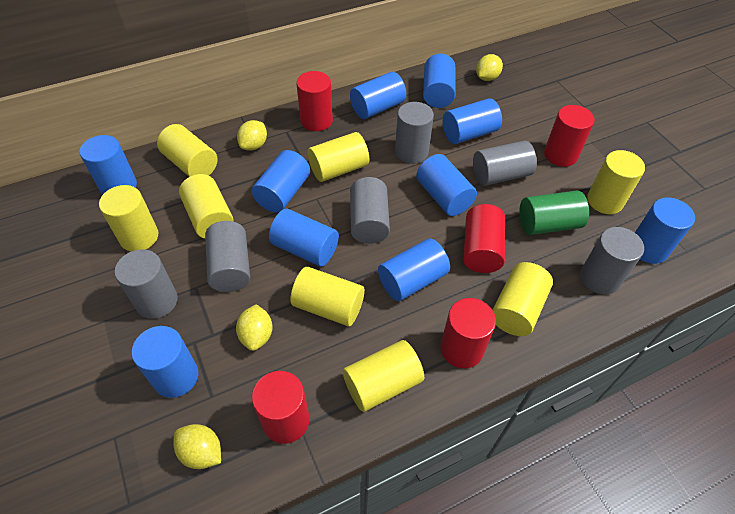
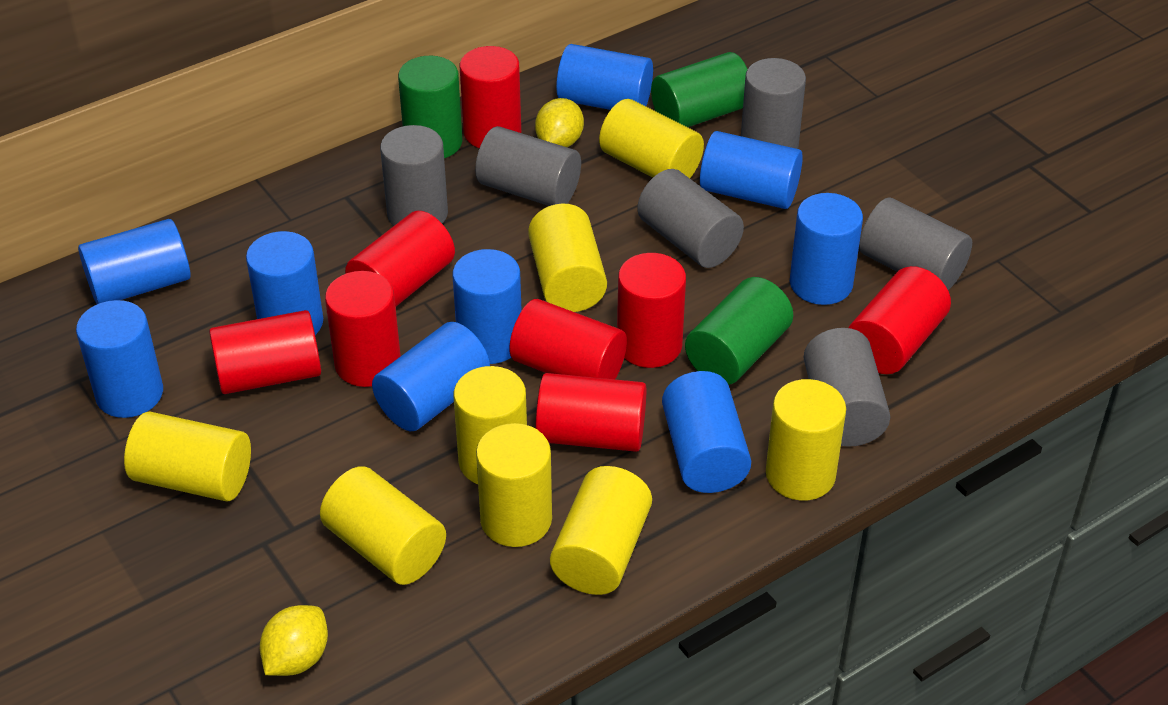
blue cylinder: [79,135,137,195] [132,326,198,398] [252,150,310,213] [269,209,339,267] [350,72,406,119] [378,238,450,301] [416,154,477,216] [423,54,456,108] [443,98,502,144] [635,197,695,264] = 10 -> [76,300,163,418] [78,219,191,304] [246,231,323,335] [372,322,490,431] [452,249,522,364] [556,44,653,110] [662,371,751,493] [700,131,803,209] [790,193,863,305] = 9
green cylinder: [519,190,589,235] = 1 -> [398,56,462,158] [651,52,748,127] [685,277,793,385] = 3
red cylinder: [252,371,309,444] [296,71,333,131] [440,298,496,368] [463,204,505,273] [544,105,595,167] = 5 -> [209,310,321,394] [325,271,401,387] [345,211,455,307] [460,46,521,148] [509,299,627,379] [536,373,646,452] [617,253,686,368] [848,266,951,374] = 8
yellow lemon: [173,424,221,469] [236,304,273,351] [237,120,267,151] [476,54,503,81] = 4 -> [260,605,328,676] [535,98,584,147] = 2

